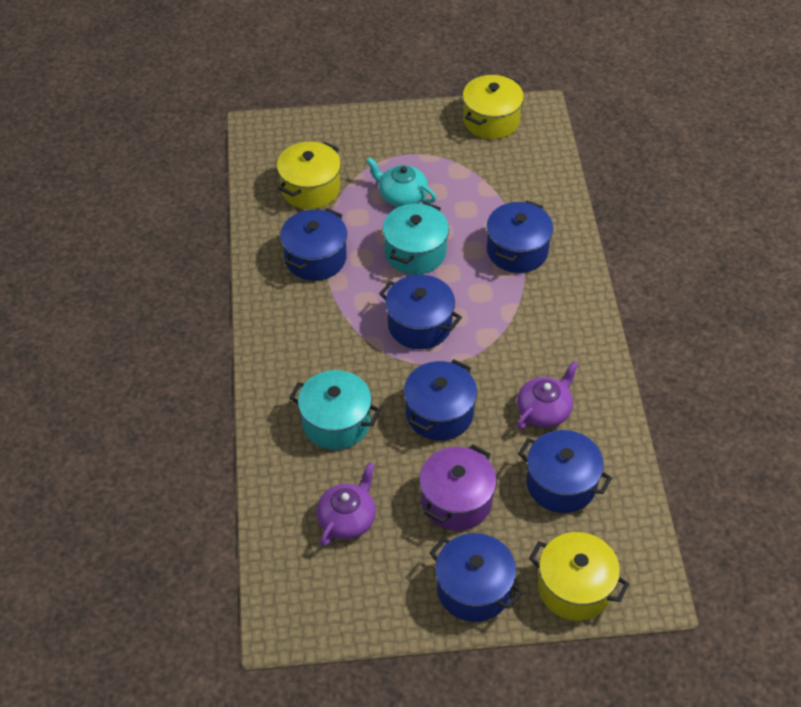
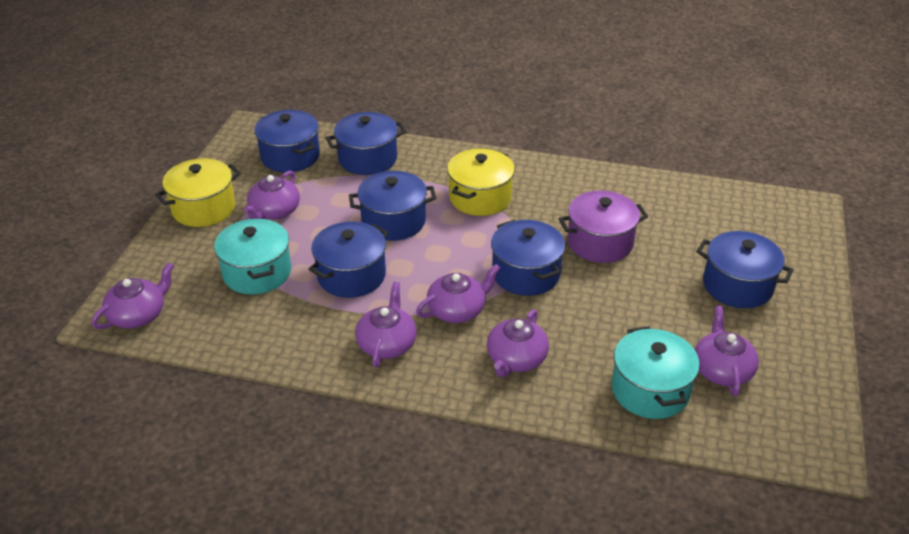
purple teapot: [317,462,376,546] [517,362,579,429] = 2 -> [92,262,174,329] [244,171,300,220] [355,282,417,367] [416,264,501,323] [487,309,549,377] [695,306,759,396] = 6
turquoise teapot: [366,157,436,207] = 1 -> none = 0
yellow pot: [277,142,341,209] [463,75,524,139] [529,532,629,621] = 3 -> [155,159,241,227] [447,149,515,216] = 2

